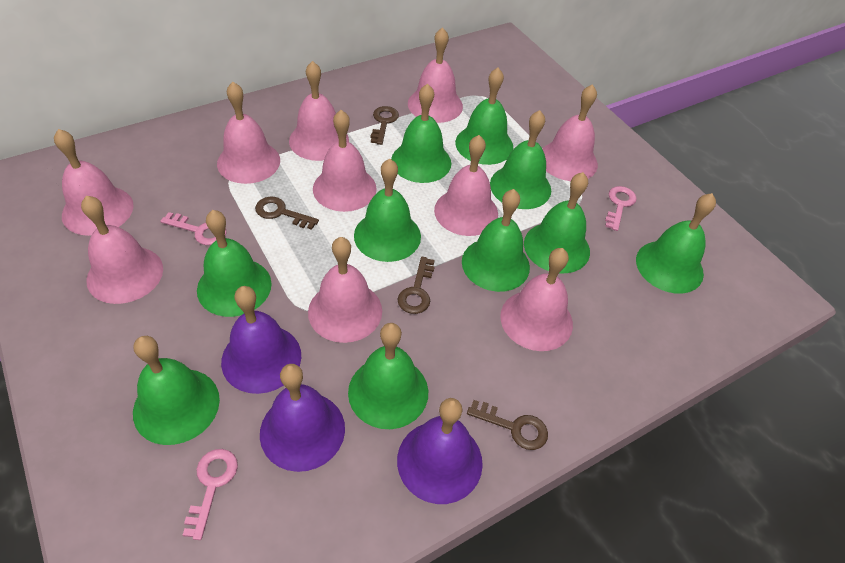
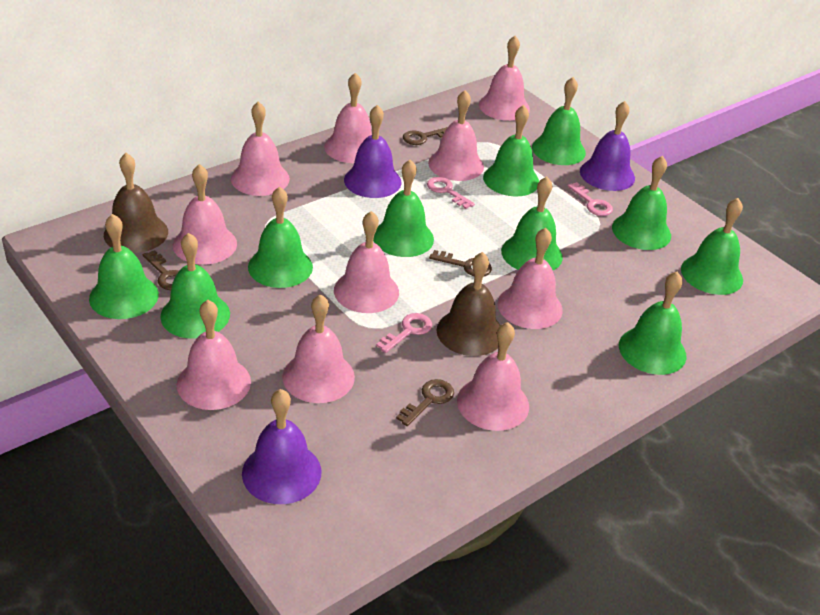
brown bell: none = 0 -> [104,153,168,253] [437,252,500,356] = 2

